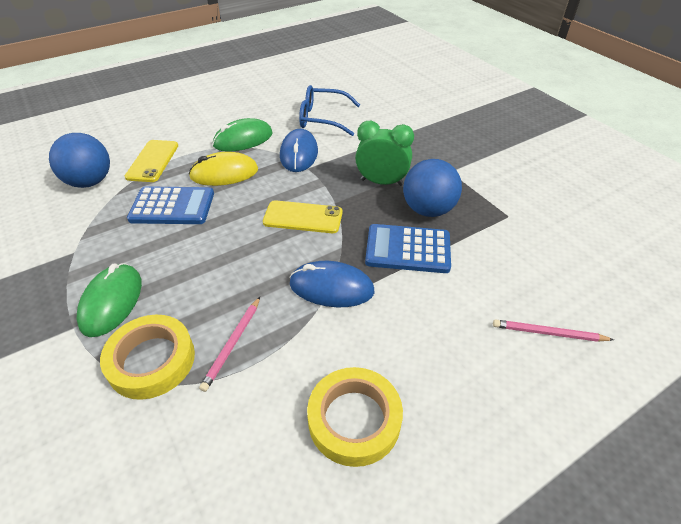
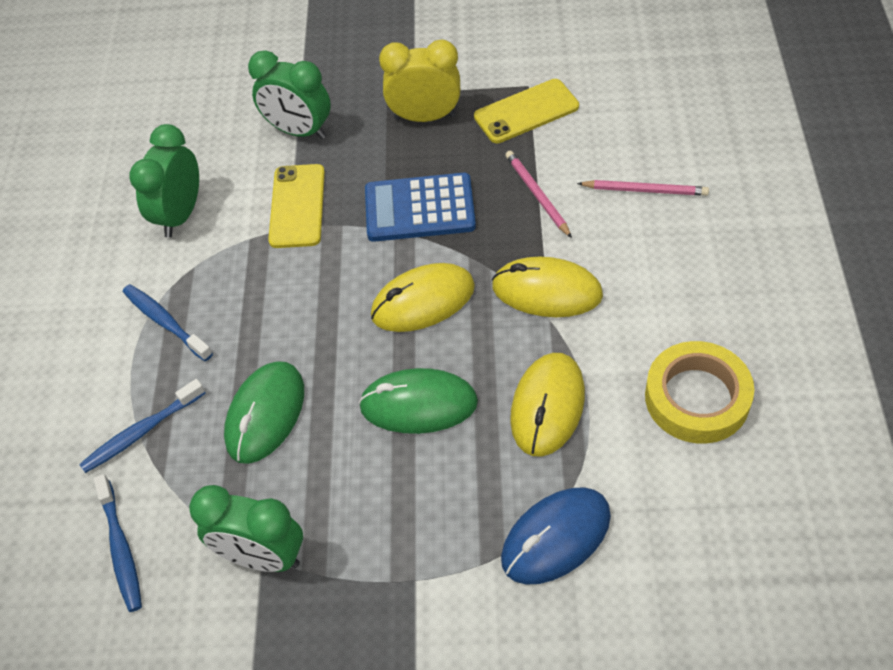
blue ball: [49,133,110,188] [403,159,462,217] = 2 -> none = 0
blue calculator: [127,186,214,224] [365,224,451,273] = 2 -> [365,173,476,242] = 1
blue glasses: [299,85,360,136] = 1 -> none = 0
blue mouse: [280,129,318,172] [289,261,375,307] = 2 -> [501,487,611,585] = 1
blue toothbrush: none = 0 -> [79,379,205,473] [94,474,142,612] [123,284,213,361] = 3
green clock: [355,121,414,186] = 1 -> [129,124,199,238] [189,485,303,572] [248,50,331,139] = 3
yellow clock: none = 0 -> [379,39,460,122] = 1
yellow mouse: [189,152,258,186] = 1 -> [371,263,475,332] [492,257,603,317] [510,353,585,457] = 3
yellow tape: [100,315,195,400] [307,367,403,467] = 2 -> [645,341,754,444] = 1

